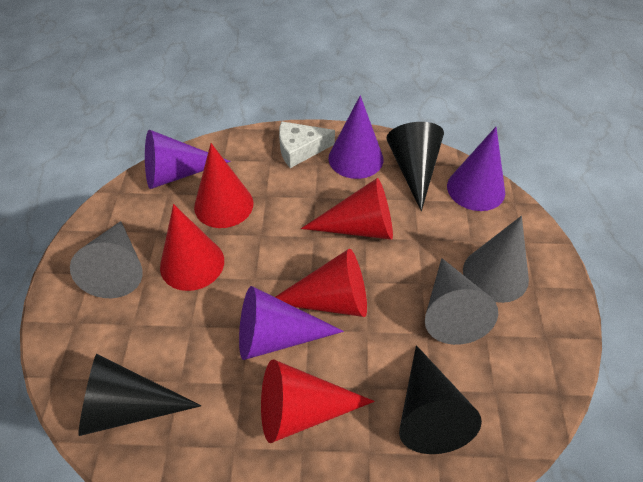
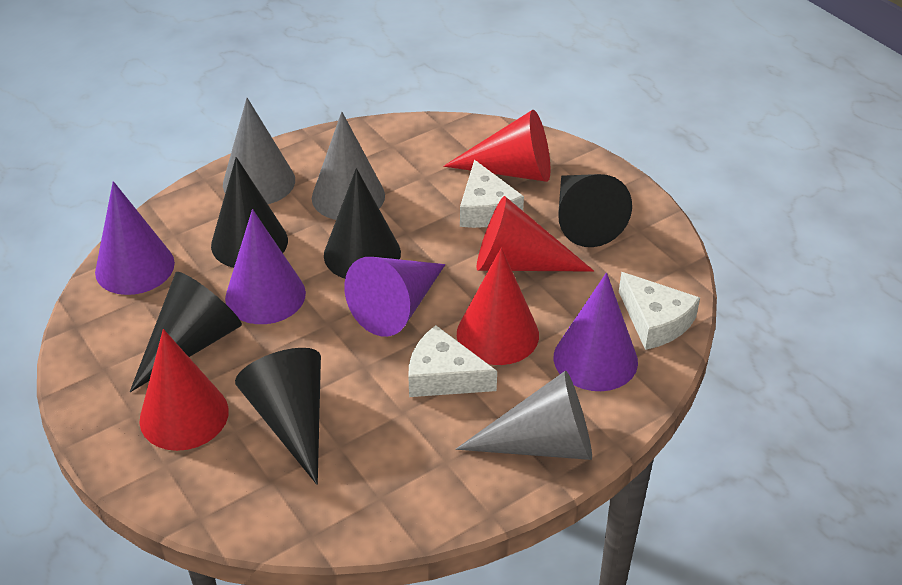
black cone: [78,354,201,436] [386,122,444,211] [399,345,482,454] = 3 -> [130,272,242,392] [211,157,288,268] [235,348,321,485] [324,168,401,279] [558,174,632,247] = 5
red cone: [160,204,224,291] [194,143,253,228] [261,360,375,443] [275,249,367,317] [301,178,393,240] = 5 -> [139,329,229,451] [443,110,550,182] [457,248,539,365] [477,196,594,272] = 4
white cheese: [279,121,335,168] = 1 -> [408,325,497,397] [460,160,524,228] [619,272,700,350] = 3

